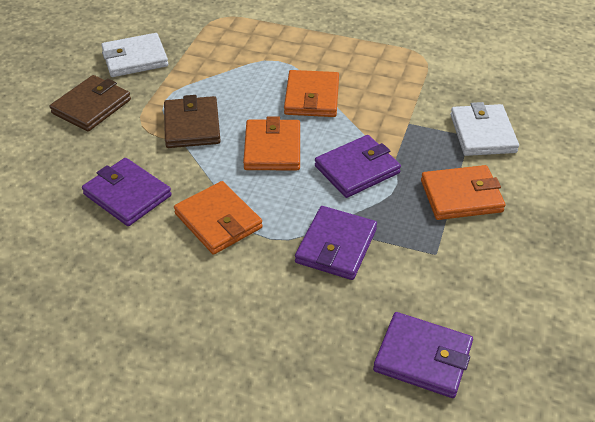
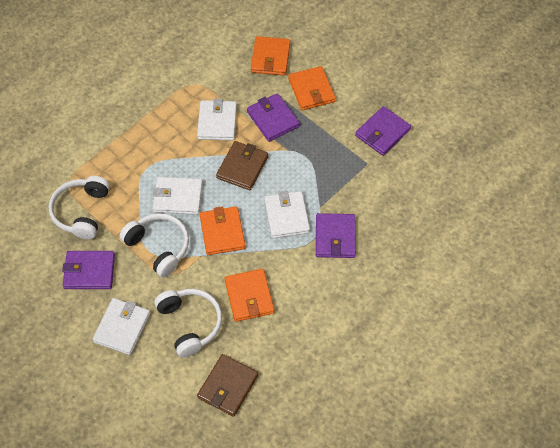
white headphones: none = 0 -> [48,176,110,239] [120,213,189,277] [155,289,222,358] = 3
white wallet: [101,33,168,77] [450,102,519,156] = 2 -> [92,298,150,355] [153,177,203,215] [197,99,237,140] [264,191,310,238] = 4

